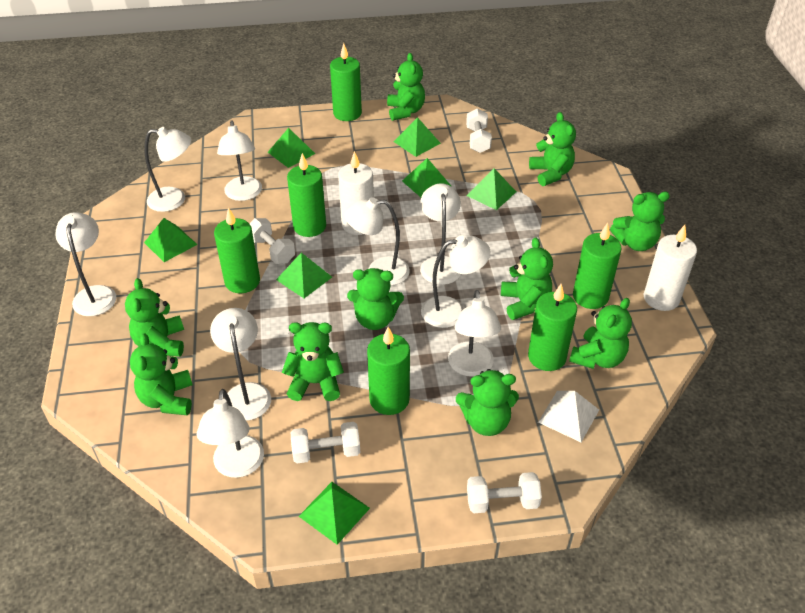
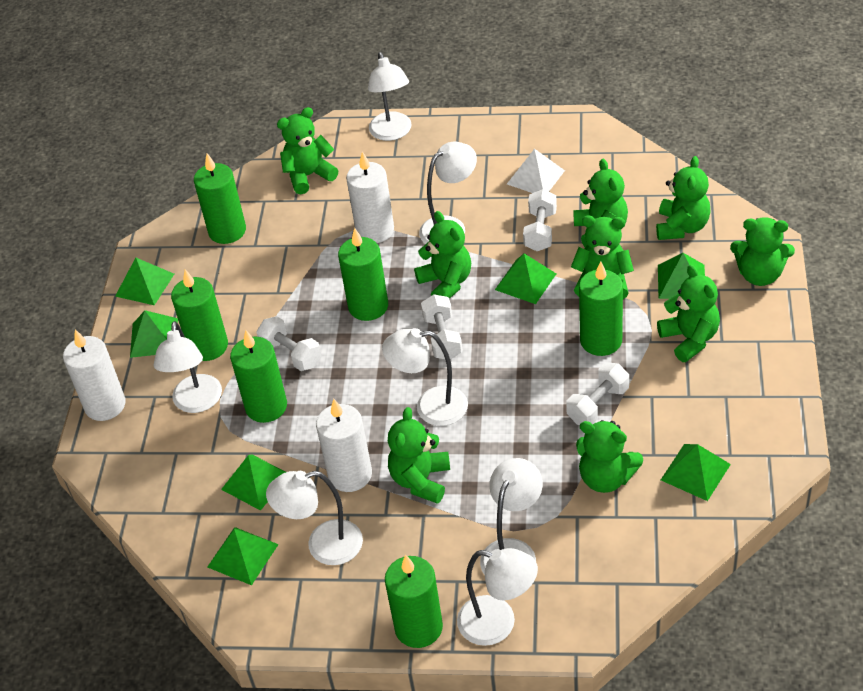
green teddy bear: [125,278,184,357] [130,333,193,415] [282,322,344,401] [347,268,404,330] [387,53,425,121] [456,369,519,436] [501,237,553,320] [529,112,576,186] [569,298,632,369] [610,192,670,251] = 10 -> [277,107,338,195] [388,407,450,504] [414,211,471,299] [571,215,634,299] [573,159,628,247] [576,420,643,493] [656,156,711,240] [657,265,720,362] [730,217,795,286] = 9
white candle: [338,151,374,235] [644,225,697,311] = 2 -> [63,329,126,421] [316,399,372,492] [346,151,394,243] = 3
white lamp: [55,212,116,316] [145,127,191,212] [197,389,264,478] [210,308,271,421] [217,120,262,201] [344,197,410,286] [420,183,461,285] [421,235,490,328] [448,290,501,377] = 9 -> [153,321,222,413] [266,471,363,565] [368,52,412,141] [382,328,468,426] [419,142,477,244] [457,548,538,646] [480,458,543,575] = 7

